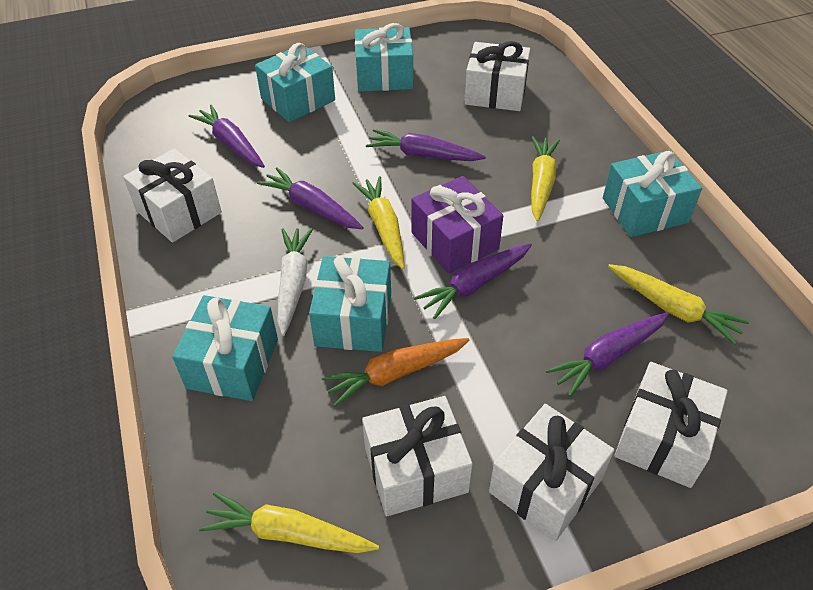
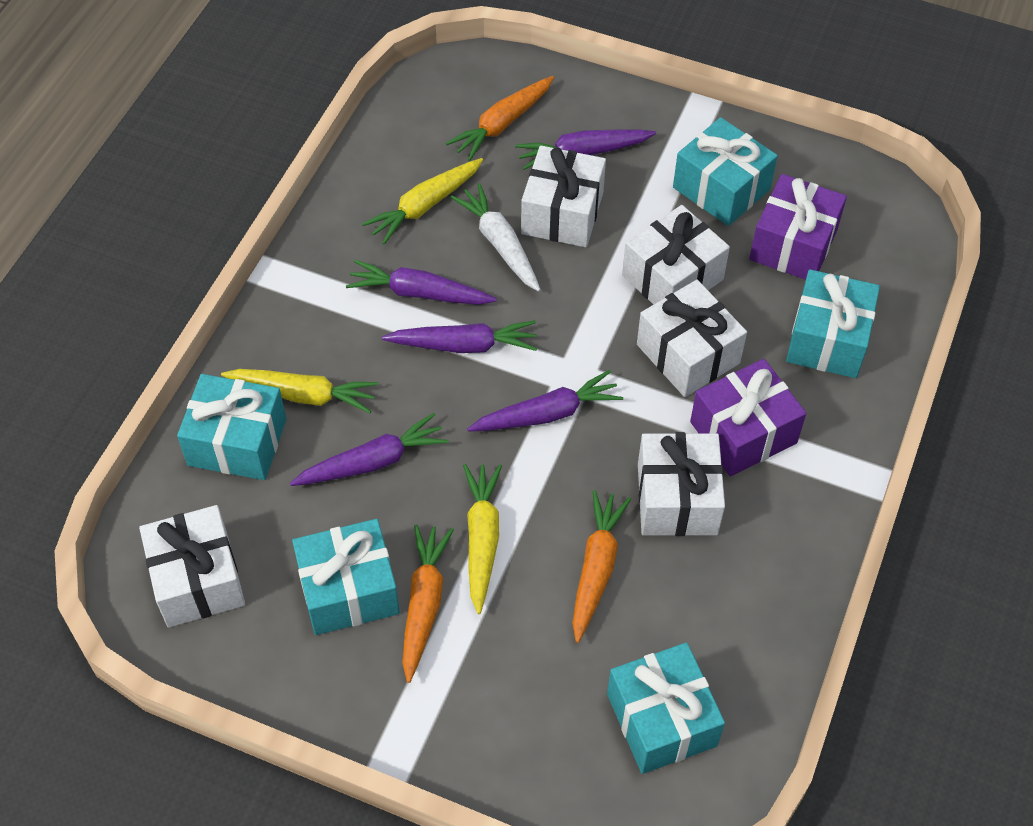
orange carrot: [321,338,470,407] = 1 -> [402,524,454,683] [446,76,554,161] [572,490,631,643] = 3
purple gift: [411,176,503,274] = 1 -> [690,359,806,477] [749,174,847,280] = 2
yellow carrot: [199,492,379,553] [352,176,405,269] [531,136,560,221] [608,264,749,345] = 4 -> [221,369,378,413] [362,158,483,244] [463,464,502,614] = 3

